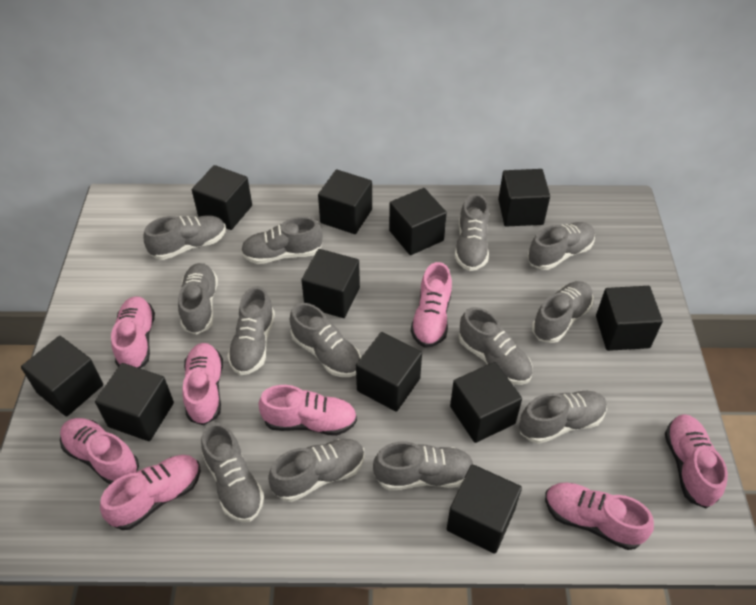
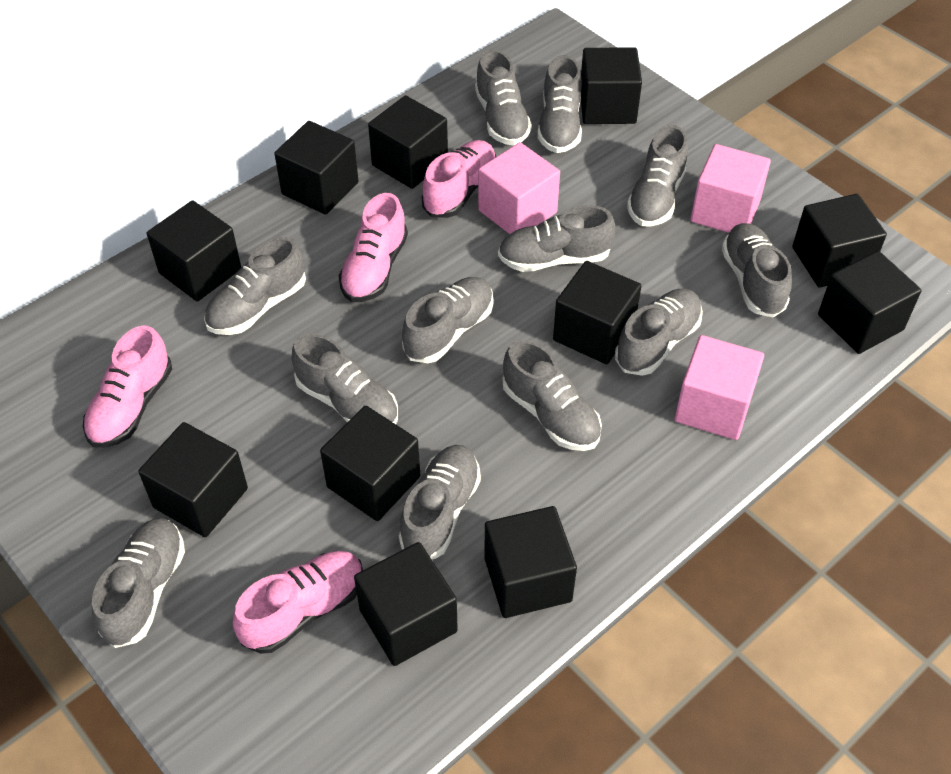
grey shoe: [143,215,226,260] [178,263,218,335] [201,422,264,522] [227,286,275,375] [241,217,323,264] [268,439,365,502] [290,303,361,377] [373,442,473,490] [455,194,489,271] [459,307,533,385] [519,391,607,444] [527,222,595,270] [532,281,594,343] = 13 -> [92,518,185,648] [204,237,306,335] [292,333,398,424] [399,445,481,559] [402,277,493,363] [475,49,532,145] [498,205,615,272] [502,340,602,451] [537,55,582,153] [615,289,703,376] [627,125,688,226] [721,223,792,317] = 12
pink cube: none = 0 -> [478,142,560,234] [674,335,764,440] [690,144,771,233] = 3
pink shoe: [60,418,139,484] [100,455,201,530] [111,296,155,368] [182,343,223,425] [259,385,357,436] [411,262,452,348] [545,482,654,550] [665,414,728,508] = 8 -> [83,325,172,448] [233,551,363,654] [339,193,408,302] [422,140,496,218] = 4

